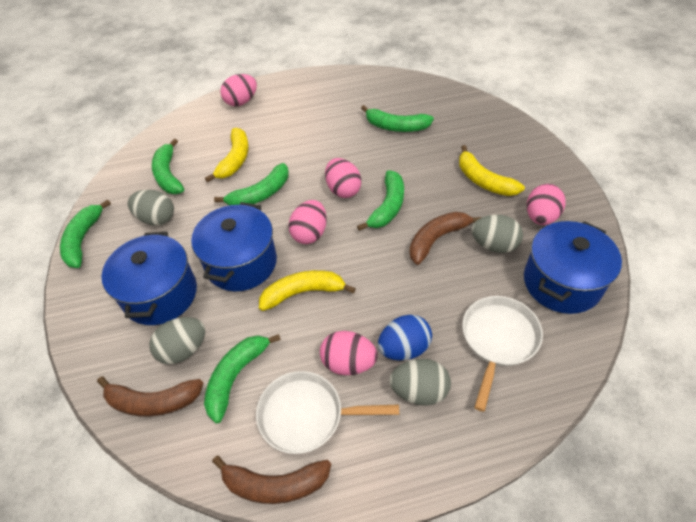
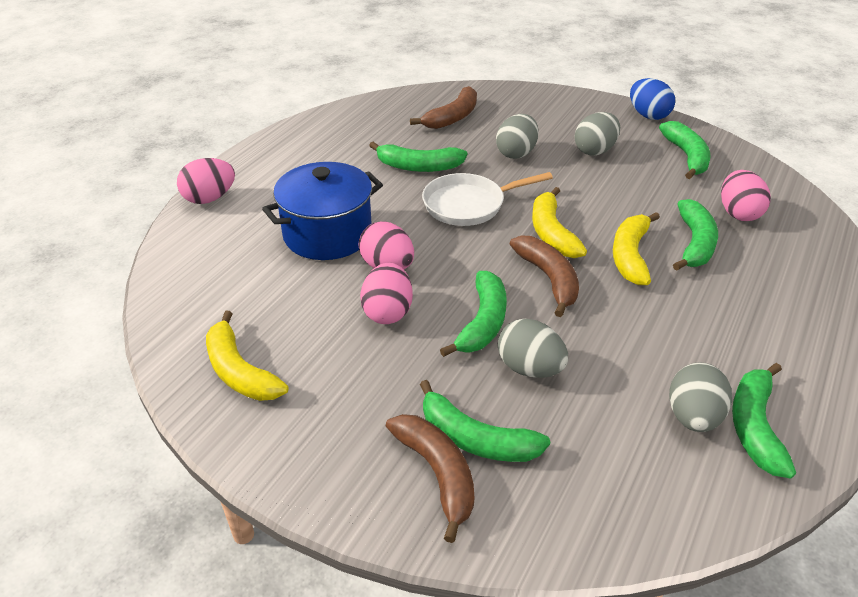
blue pot: [101,232,197,325] [191,202,277,291] [524,221,622,314] = 3 -> [262,162,383,260] = 1
pink egg: [220,74,257,106] [288,200,327,244] [320,331,378,375] [325,158,361,198] [527,184,566,225] = 5 -> [177,158,235,204] [358,221,414,269] [360,263,413,324] [721,170,771,221] = 4
white pan: [256,371,399,454] [462,296,543,412] = 2 -> [422,172,553,226] = 1

